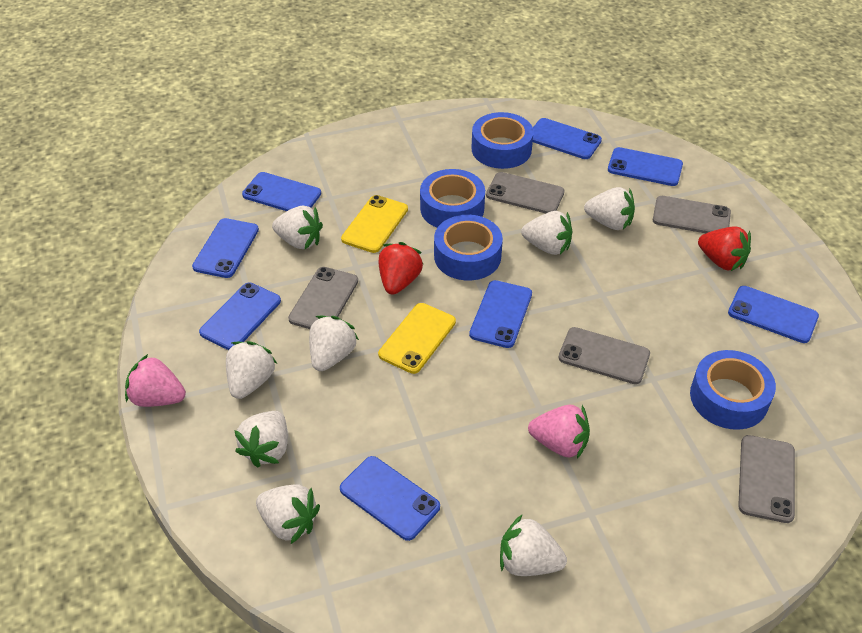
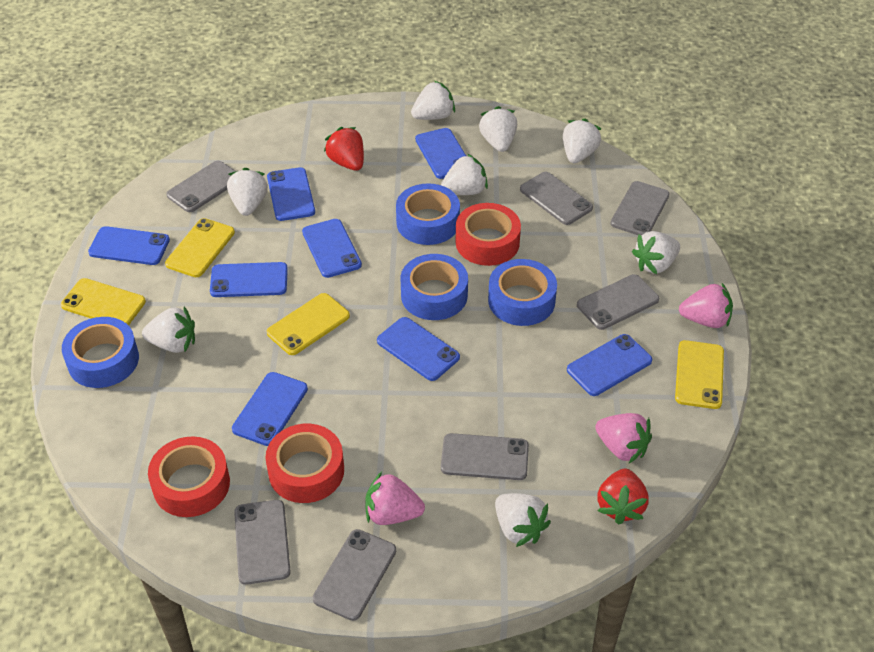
grey phone: [288,267,358,329] [486,172,564,214] [558,327,650,384] [653,196,731,233] [738,435,795,523] = 5 -> [166,161,236,212] [234,500,291,585] [313,529,396,621] [441,433,529,480] [520,172,593,225] [577,274,659,330] [610,181,670,236] = 7
pink strawberry: [125,354,186,407] [528,405,590,459] = 2 -> [365,472,425,525] [595,413,652,463] [679,283,733,328] = 3
red tape: none = 0 -> [148,436,230,517] [265,424,344,503] [456,203,521,266] = 3
yellow phone: [341,195,408,253] [378,303,456,374] = 2 -> [61,278,146,326] [165,218,235,277] [267,293,350,355] [675,340,724,409] = 4

